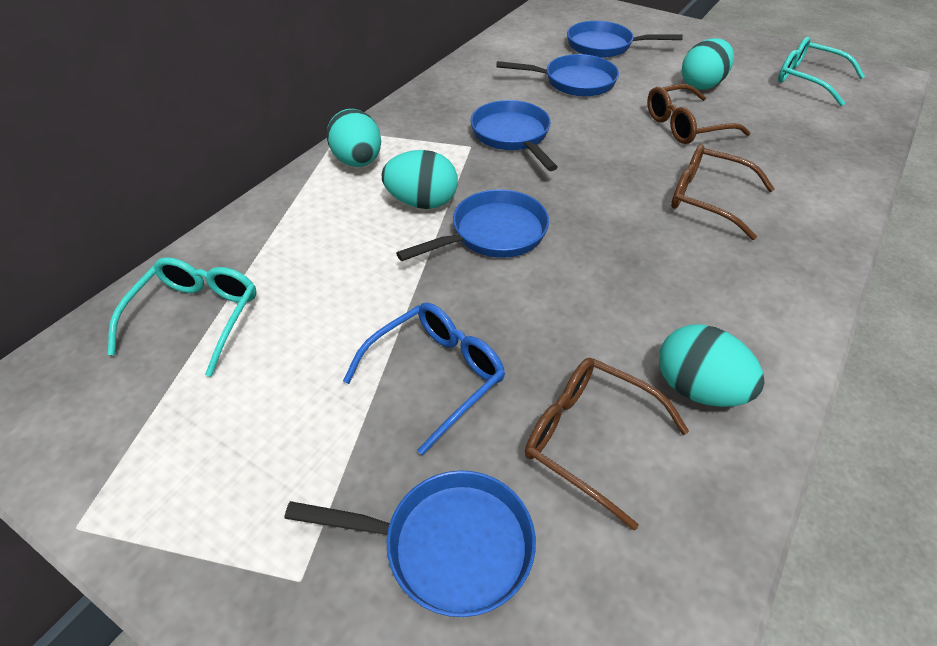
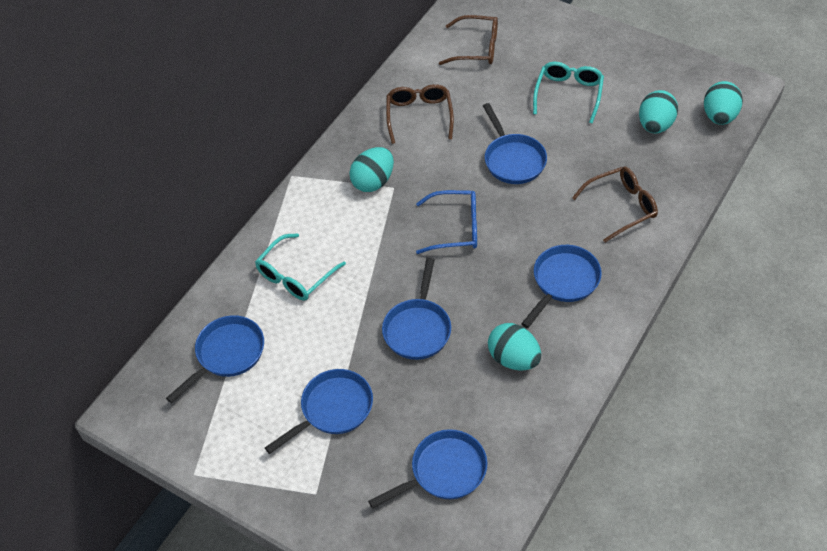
blue pan: [284,470,536,617] [396,189,549,261] [470,100,558,171] [496,54,619,97] [567,21,683,58] = 5 -> [166,315,264,403] [265,369,373,454] [368,429,487,509] [382,258,451,360] [483,103,547,184] [521,245,602,328] = 6

